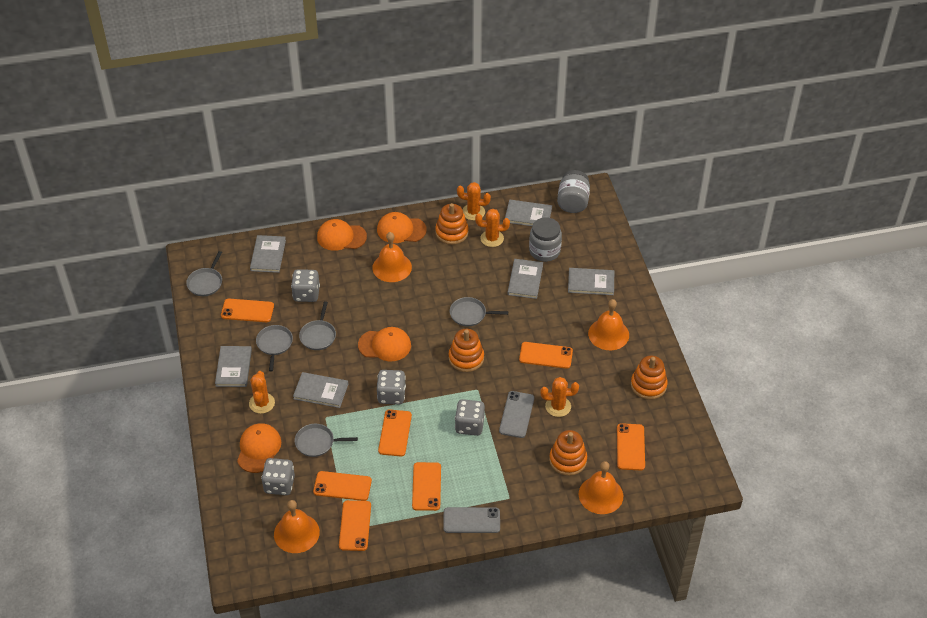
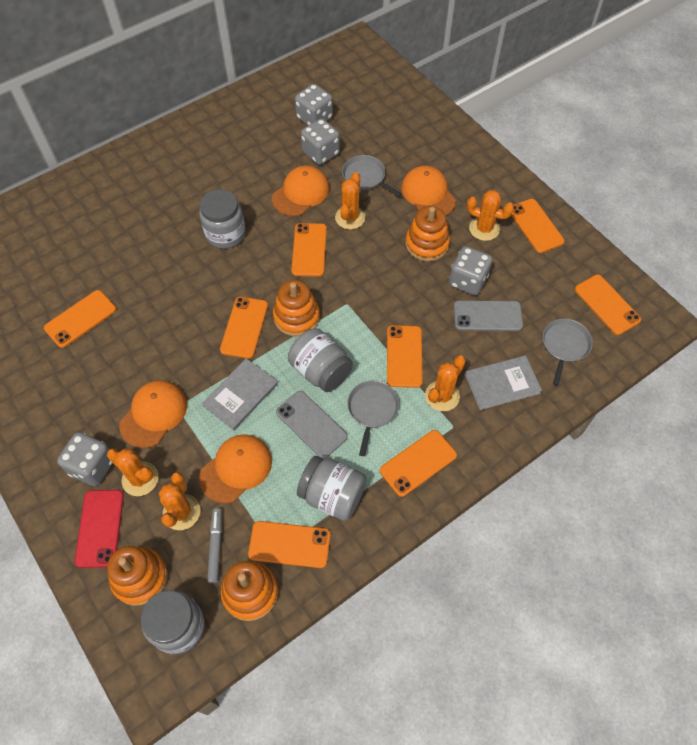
grey book: [215,346,252,387] [250,235,286,273] [293,372,349,408] [505,200,552,226] [508,259,543,299] [568,268,614,295] = 6 -> [202,358,278,430] [465,356,542,410] = 2
grey jar: [529,217,562,262] [557,170,590,213] = 2 -> [141,590,205,654] [199,189,245,249] [288,328,353,392] [297,456,367,521] = 4
grey marker: none = 0 -> [207,508,222,583] = 1
grey pan: [186,251,222,296] [256,325,293,371] [295,424,358,457] [299,301,336,350] [450,297,508,326] = 5 -> [342,155,402,197] [347,380,399,456] [543,319,593,386] = 3
orange bell: [274,500,320,553] [372,232,412,282] [579,461,623,514] [588,299,629,350] = 4 -> none = 0
orange cactus: [249,371,275,414] [457,182,491,220] [475,209,510,247] [540,377,579,417] = 4 -> [107,448,159,496] [159,472,200,530] [335,172,366,230] [425,355,466,411] [467,190,514,241] = 5
orange phone: [221,299,274,322] [313,471,372,501] [339,500,371,551] [378,409,412,457] [412,462,441,511] [519,342,573,369] [617,423,645,470] = 7 -> [44,290,116,348] [220,297,268,359] [248,521,331,568] [291,223,327,277] [380,430,457,497] [387,325,423,388] [511,199,565,253] [575,275,641,335] = 8
red phone: none = 0 -> [75,490,124,568] = 1

